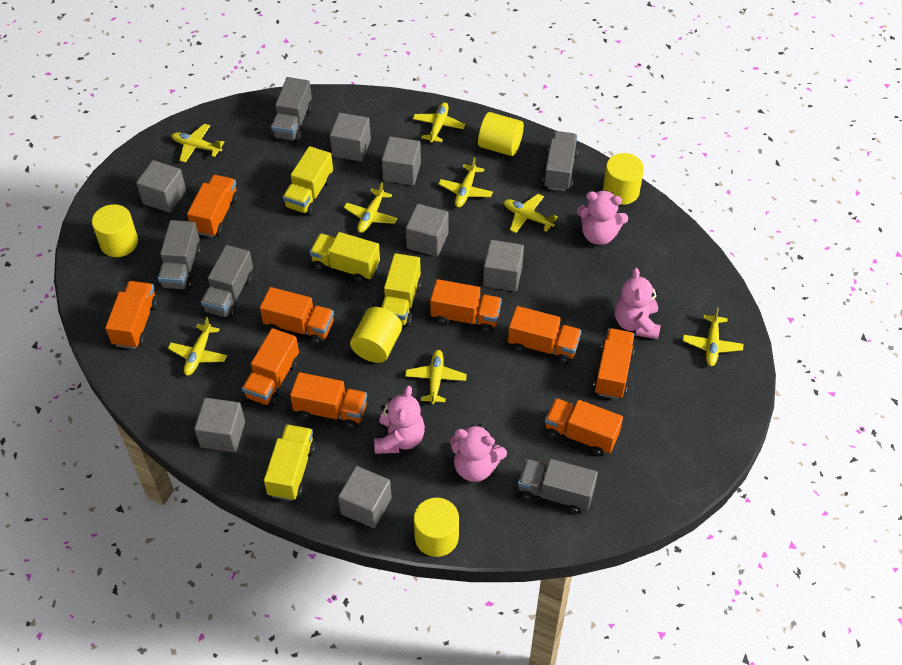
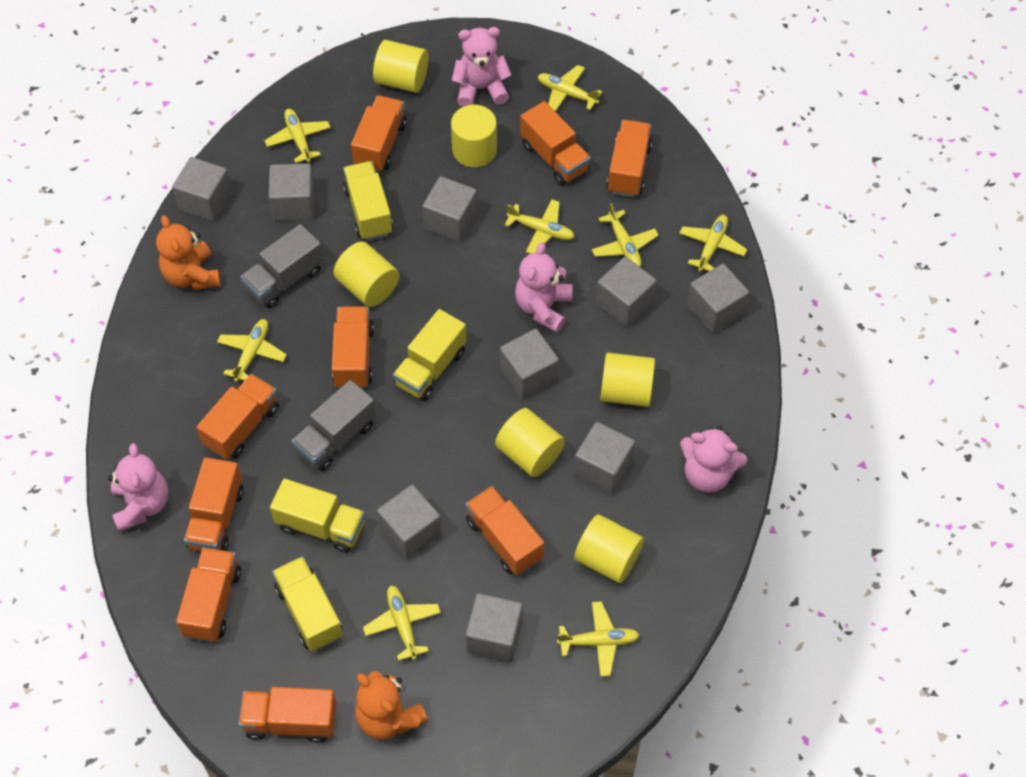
grey cube: [136,160,186,213] [194,398,245,452] [330,113,371,162] [338,466,392,528] [382,136,421,186] [406,204,449,257] [483,240,524,291] = 7 -> [172,157,232,222] [269,163,315,221] [377,485,442,559] [422,176,477,242] [466,593,523,662] [500,329,559,399] [574,422,635,494] [596,257,656,327] [687,264,749,333] = 9
grey truck: [158,220,201,290] [201,245,253,319] [271,77,313,142] [518,459,598,514] [543,131,578,191] = 5 -> [241,224,324,308] [292,380,376,471] = 2
orange teddy bear: none = 0 -> [156,215,221,290] [355,671,428,740] = 2
yellow cylinder: [92,204,138,257] [350,307,402,363] [414,498,459,557] [478,112,524,156] [603,153,644,205] = 5 -> [333,242,399,307] [373,40,428,93] [451,105,497,168] [495,408,565,477] [574,514,644,583] [600,353,655,407] = 6

